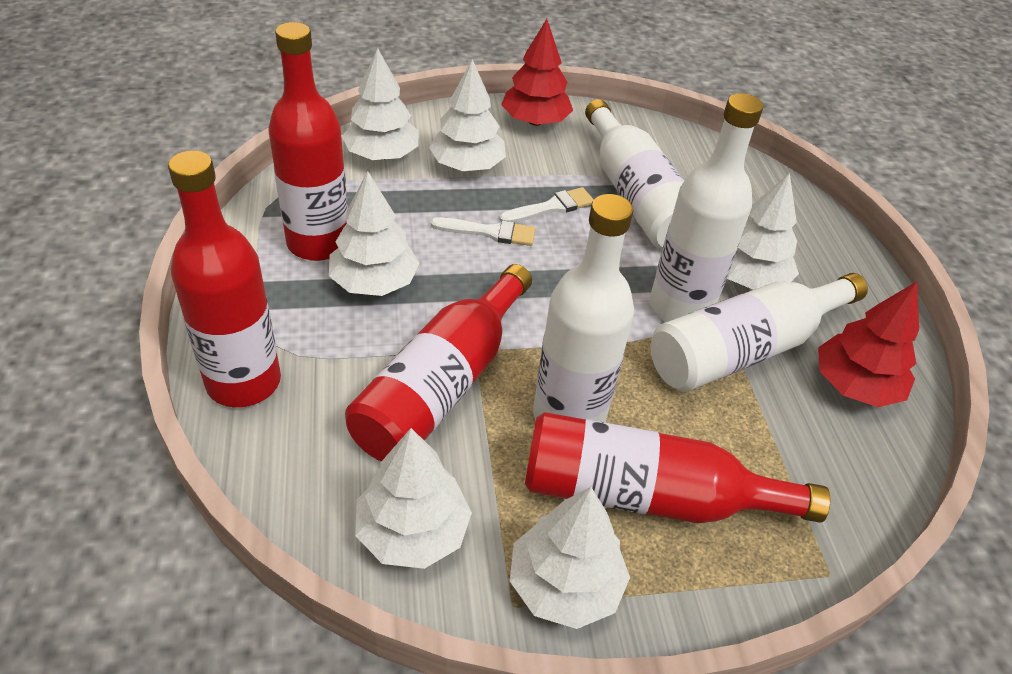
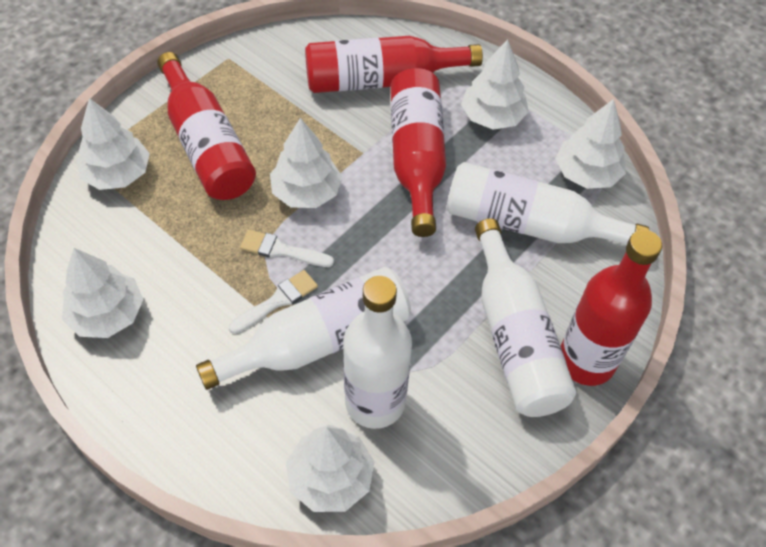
red tree: [501,19,573,126] [818,282,919,407] = 2 -> none = 0

